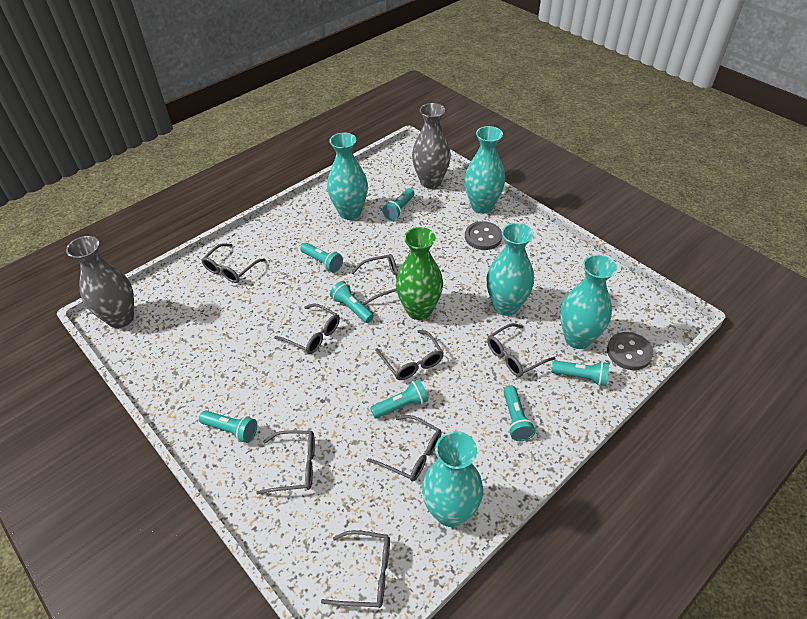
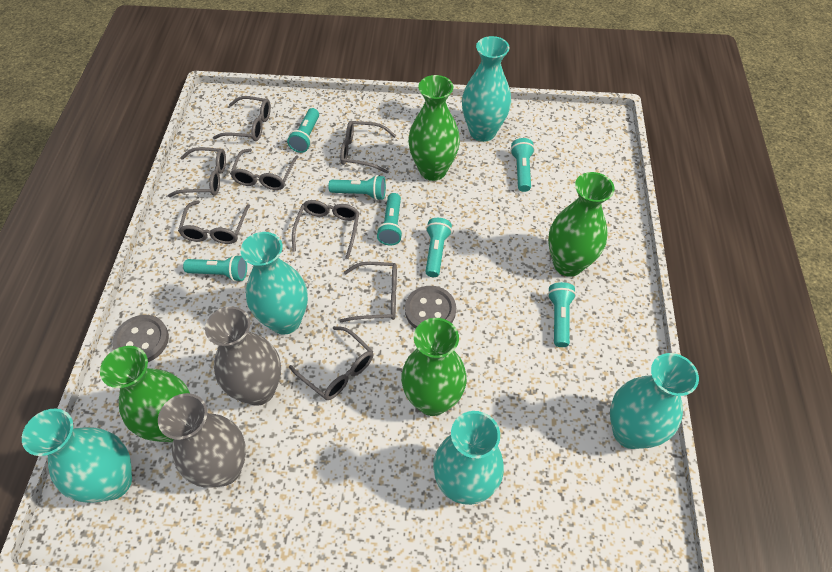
green vase: [396,227,443,320] = 1 -> [100,346,190,442] [401,318,467,416] [408,75,460,181] [548,172,615,277] = 4

